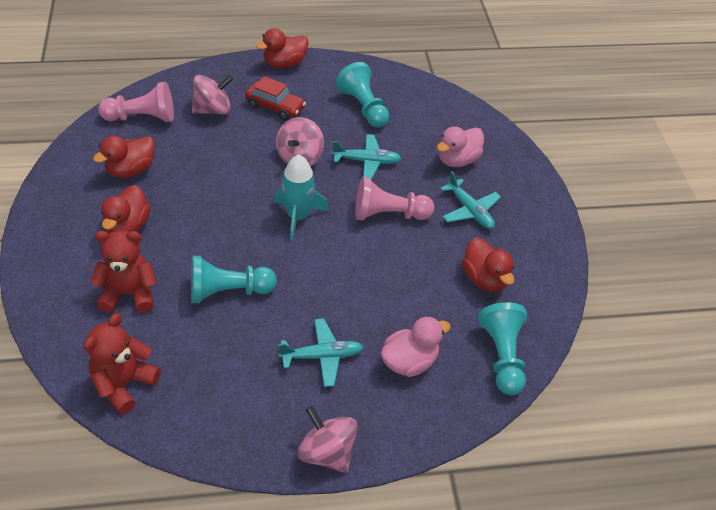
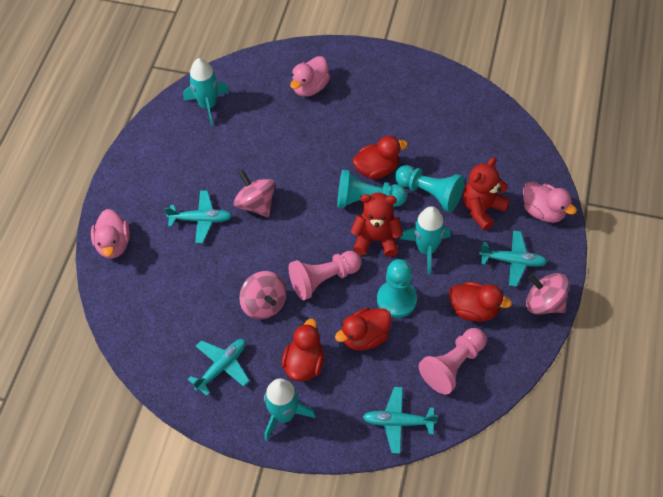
pink duck: [380,317,451,377] [437,126,484,167] = 2 -> [91,209,130,259] [290,56,330,97] [523,181,577,223] = 3
red car: [245,76,306,121] = 1 -> none = 0
turquoise plane: [279,319,364,387] [332,134,401,180] [440,171,501,229] = 3 -> [165,191,232,243] [188,339,250,396] [363,387,438,454] [479,231,547,287] = 4
turquoise rocket: [274,154,329,241] = 1 -> [183,58,229,126] [264,378,316,441] [400,206,451,275] = 3

